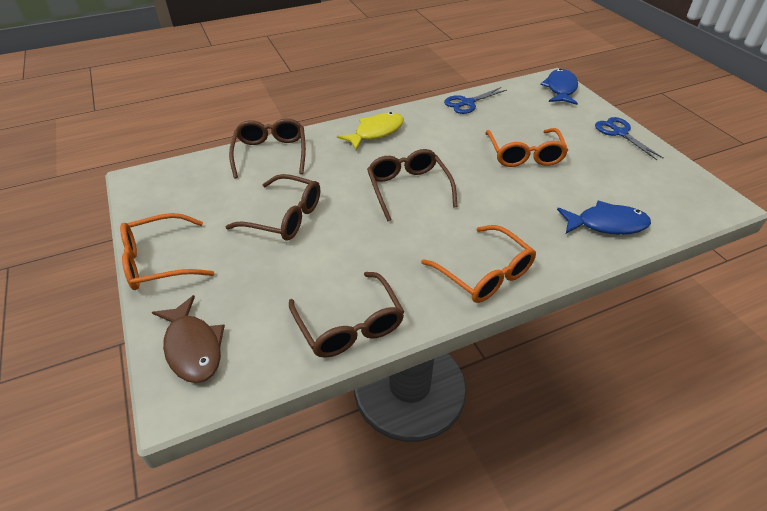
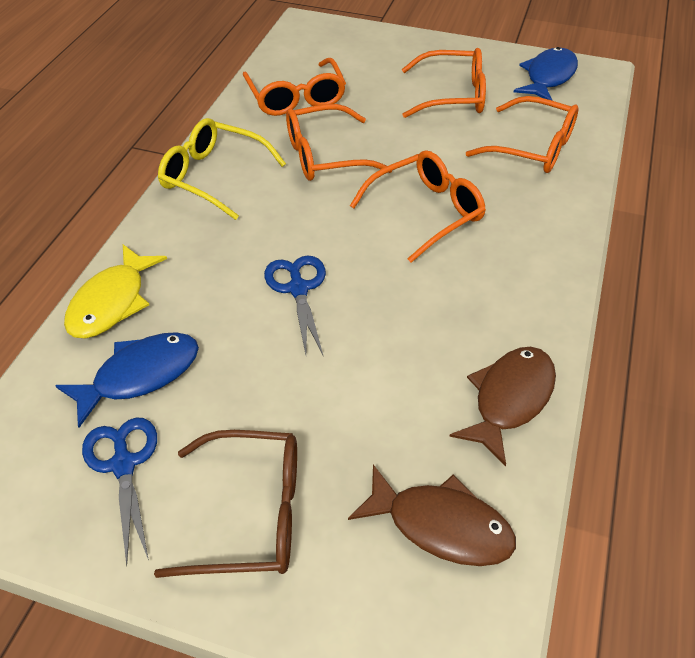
brown fish: [152,295,225,383] = 1 -> [348,464,516,566] [449,347,556,466] = 2
brown glasses: [225,174,320,240] [229,118,306,178] [289,272,404,358] [367,149,458,221] = 4 -> [154,430,297,578] = 1
orange glasses: [120,213,214,290] [421,225,536,303] [485,128,568,167] = 3 -> [242,58,346,116] [286,104,392,181] [350,150,486,263] [402,48,486,118] [466,96,579,173] = 5
yellow glasses: none = 0 -> [158,118,286,220] = 1

